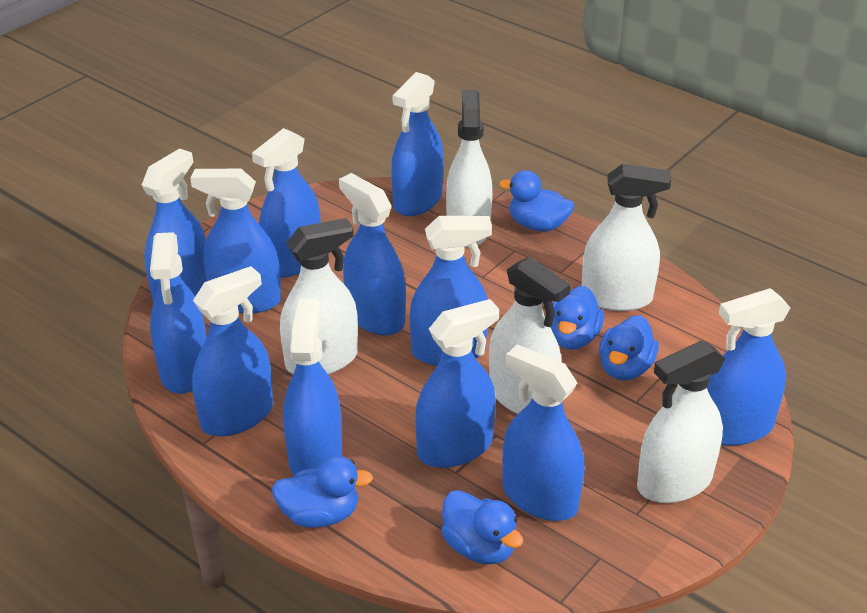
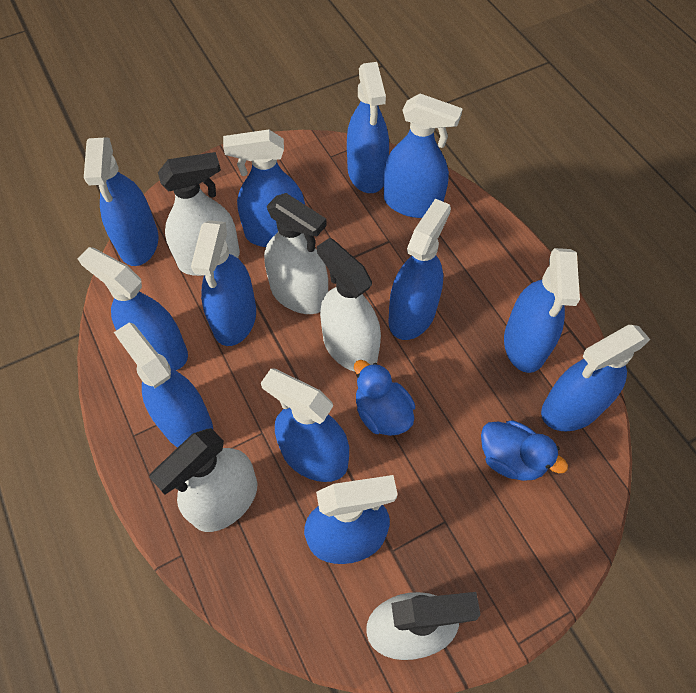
blue duck: [272,456,373,528] [441,490,523,564] [499,170,574,231] [550,286,604,350] [599,315,659,381] = 5 -> [354,360,415,436] [481,420,568,481] = 2

